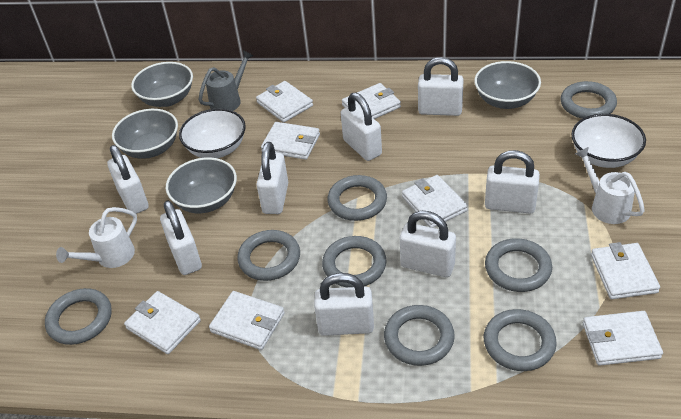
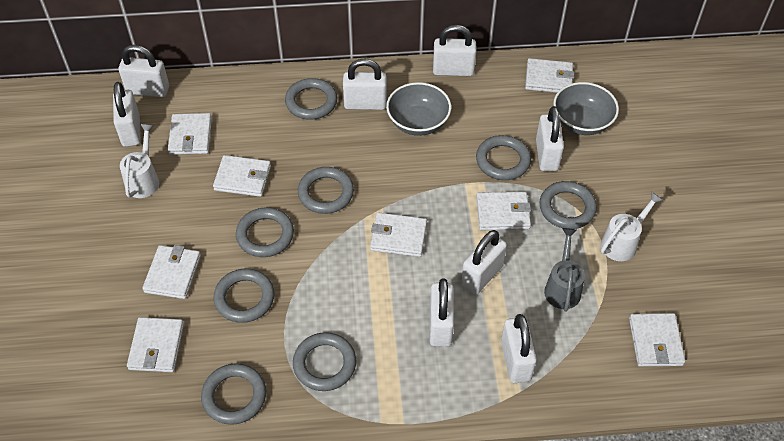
grey bowl: [112,109,178,159] [131,62,193,107] [166,157,237,213] [474,61,541,109] = 4 -> [386,82,451,136] [553,82,619,135] = 2
white bowl: [179,108,246,158] [572,114,646,168] = 2 -> none = 0

